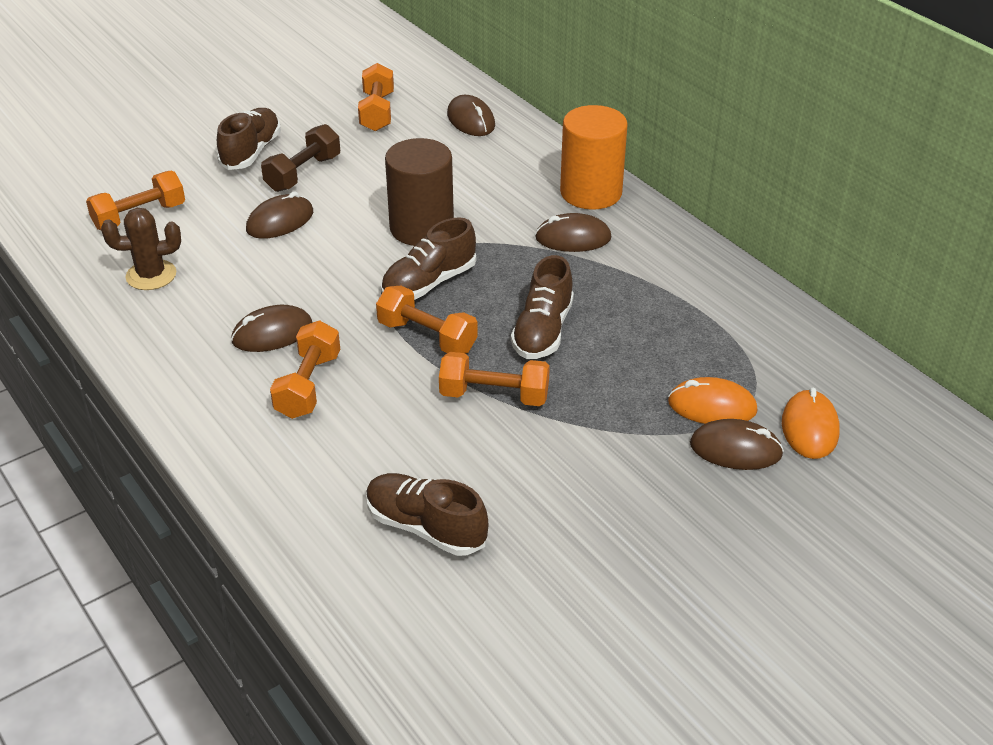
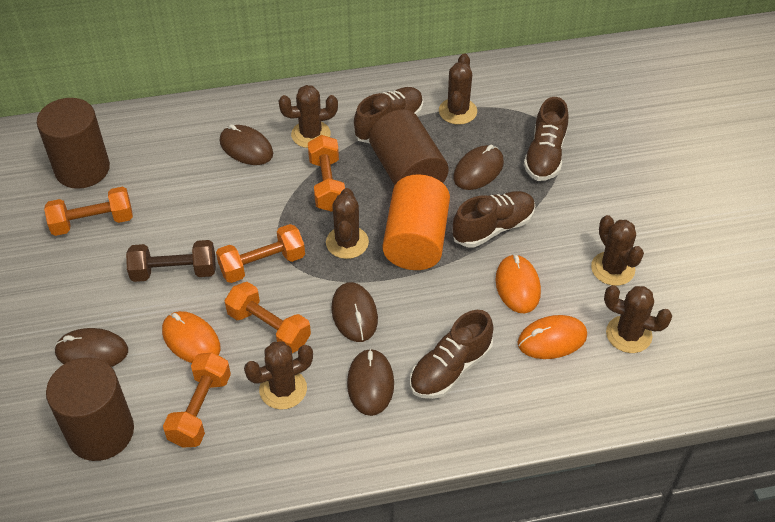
brown cactus: [101,208,181,290] = 1 -> [244,341,313,410] [279,85,338,148] [326,188,369,259] [439,53,477,125] [591,215,644,286] [604,285,672,353] = 6
brown cylinder: [385,138,454,246] = 1 -> [37,98,110,189] [46,357,134,461] [369,109,449,185] = 3
orange mouse: [668,377,758,424] [782,388,840,459] = 2 -> [162,311,220,363] [496,254,541,313] [517,315,587,359] = 3

